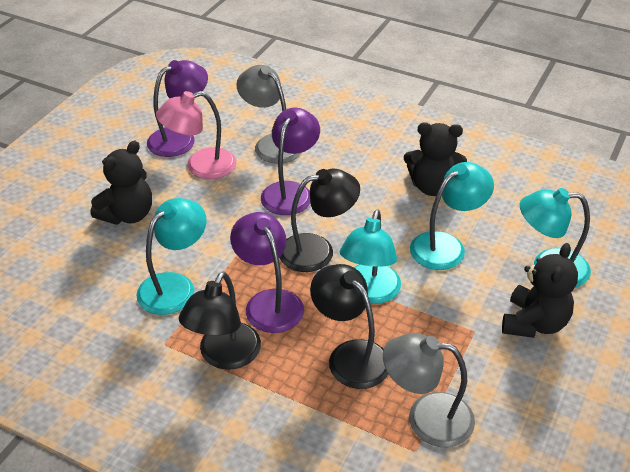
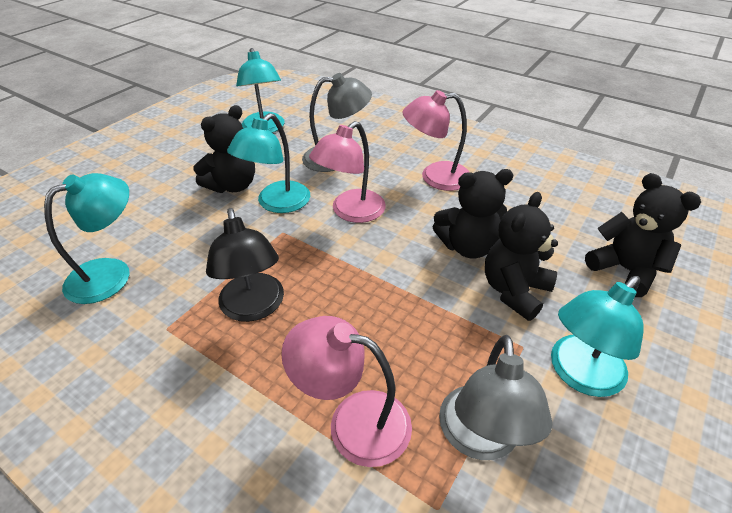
black lamp: [179,272,261,369] [280,169,360,272] [310,264,388,389] = 3 -> [206,208,284,322] = 1
black teddy bear: [91,141,152,225] [404,122,467,196] [502,243,578,338] = 3 -> [193,105,255,193] [433,169,513,258] [485,192,558,321] [585,173,701,297] = 4
pink lamp: [156,91,236,179] = 1 -> [281,316,412,467] [309,121,386,223] [402,90,469,191] = 3
purple lamp: [147,60,208,157] [230,212,304,333] [261,108,320,215] = 3 -> none = 0

